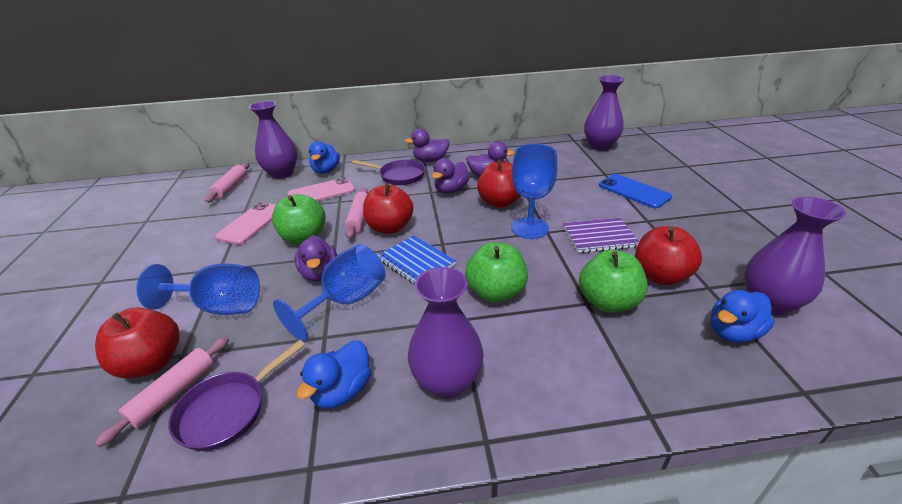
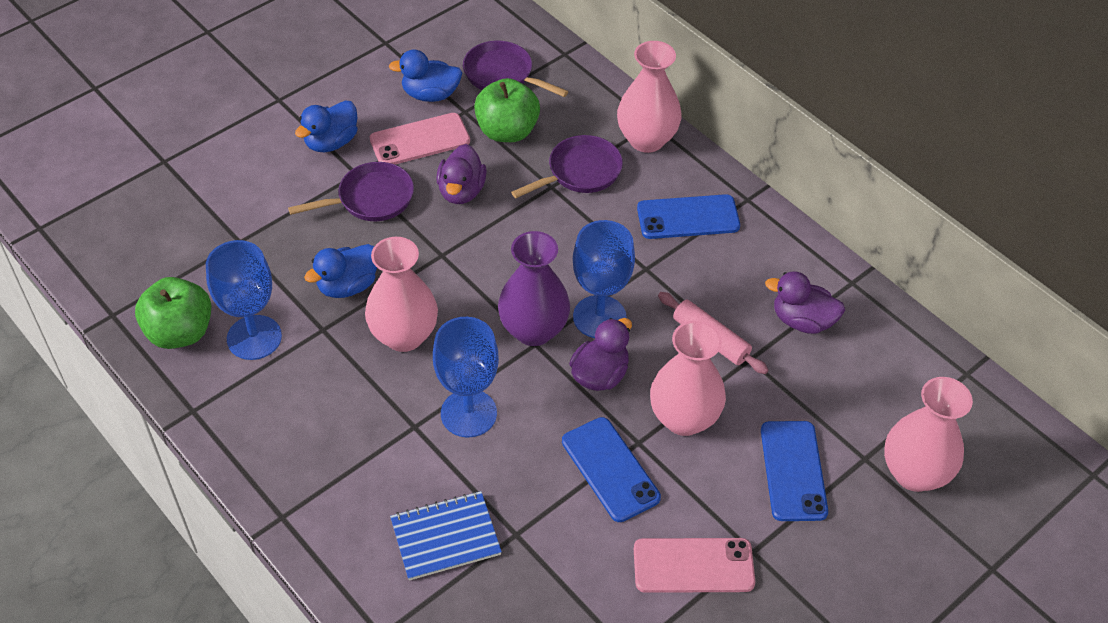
blue phone: [599,174,672,208] = 1 -> [562,417,661,522] [637,194,740,239] [761,421,828,521] = 3
green apple: [272,194,326,244] [465,242,528,303] [579,250,648,313] = 3 -> [135,277,211,349] [474,78,540,142] = 2
pink rolling pin: [95,336,229,447] [205,162,249,203] [344,188,368,239] = 3 -> [658,292,769,374] = 1
pink vase: none = 0 -> [365,237,438,352] [617,41,682,153] [650,321,726,436] [884,377,973,492] = 4
purple duck: [295,235,337,281] [405,129,450,162] [432,158,469,194] [466,141,515,177] = 4 -> [436,144,487,204] [569,318,632,391] [765,271,845,334] = 3
purple notebook: [563,218,639,253] = 1 -> none = 0
purple pan: [168,340,305,451] [352,160,425,185] = 2 -> [288,162,414,221] [463,41,568,97] [511,135,623,198] = 3
purple vase: [249,101,297,179] [408,267,484,398] [584,75,625,151] [744,196,846,315] = 4 -> [498,231,570,346] = 1
red apple: [95,308,179,378] [363,184,414,234] [477,159,521,207] [635,226,702,285] = 4 -> none = 0

